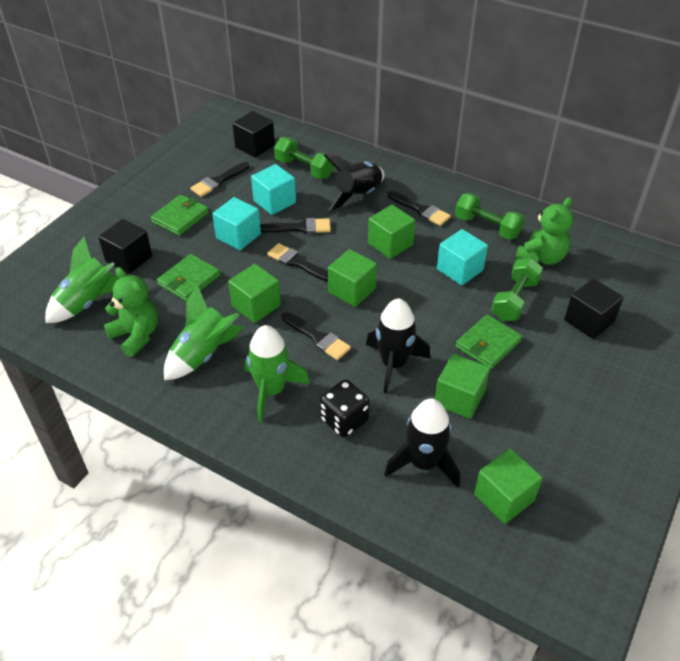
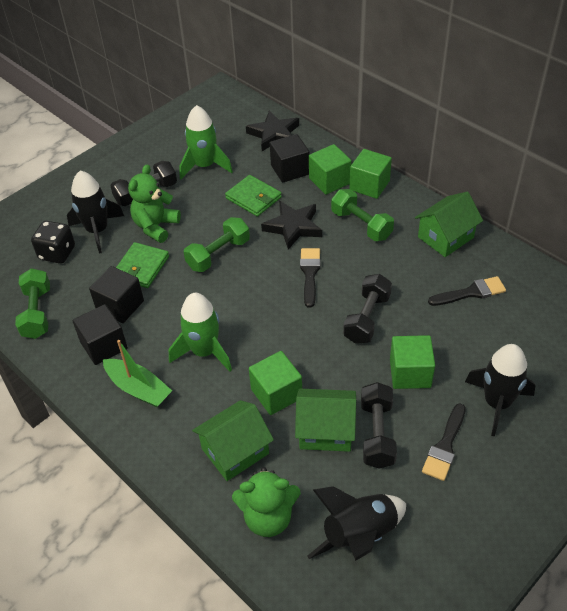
black brush: [190,162,249,197] [260,218,331,234] [267,243,328,282] [282,312,351,360] [388,191,451,226] = 5 -> [300,248,321,308] [422,404,466,481] [428,276,506,306] = 3
black dumbbell: none = 0 -> [110,161,177,206] [343,274,392,344] [361,382,397,469] = 3
black star: none = 0 -> [246,111,299,151] [261,201,322,250] = 2
green boat: none = 0 -> [103,340,172,407] = 1
green cube: [228,264,281,323] [328,249,377,307] [368,205,415,259] [435,354,490,419] [474,449,543,524] = 5 -> [249,351,302,415] [309,144,351,195] [349,149,392,199] [390,335,435,389] = 4
green house: none = 0 -> [192,400,274,481] [295,389,356,452] [415,191,483,257] = 3
green rocket: [45,236,119,323] [164,284,244,380] [245,325,310,422] = 3 -> [169,293,232,372] [179,105,233,179] = 2
green wallet: [151,195,209,236] [157,254,220,302] [456,315,522,369] = 3 -> [116,242,169,288] [225,175,282,217] = 2
turquoise cube: [212,197,261,250] [251,164,296,215] [437,229,488,285] = 3 -> none = 0

